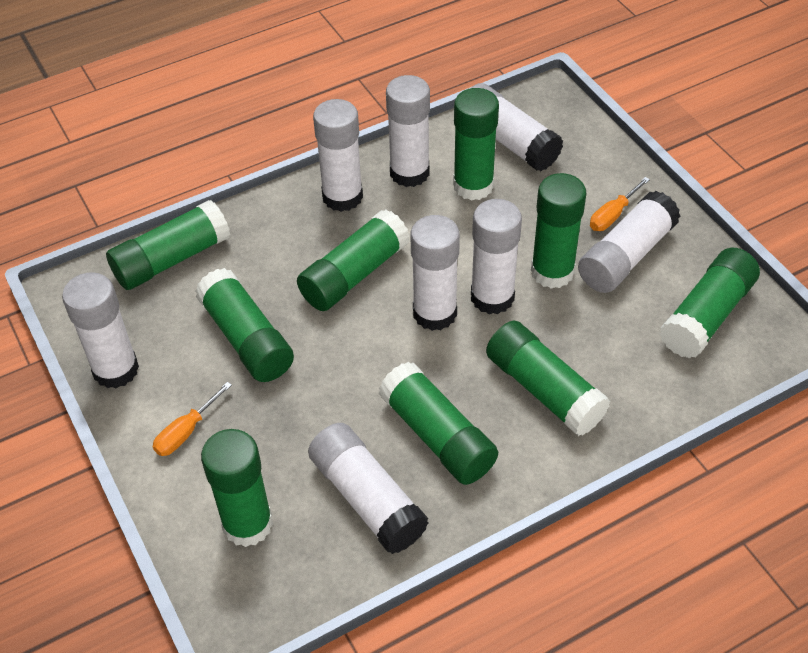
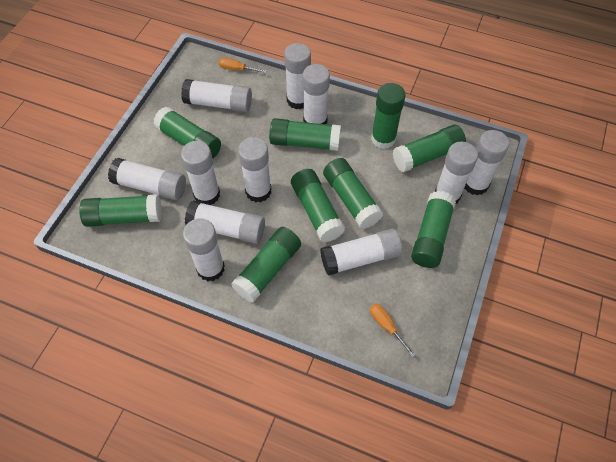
white glue stick: [62,272,139,388] [308,423,429,554] [313,99,363,212] [386,75,430,187] [410,215,460,331] [471,83,563,171] [471,199,522,314] [578,191,681,293] = 8 -> [108,158,186,200] [181,79,252,112] [181,141,220,205] [183,218,225,281] [185,201,265,244] [238,137,271,202] [284,43,311,109] [302,64,330,124] [320,229,402,276] [435,142,478,204] [464,130,509,195] = 11

